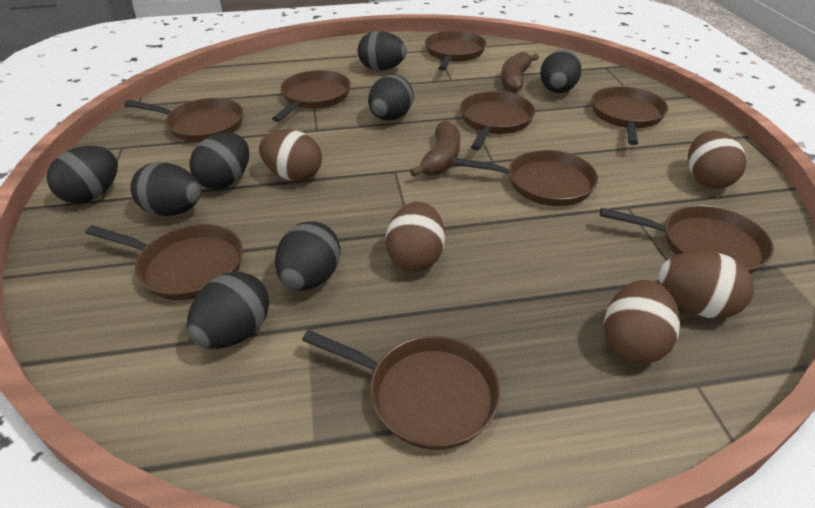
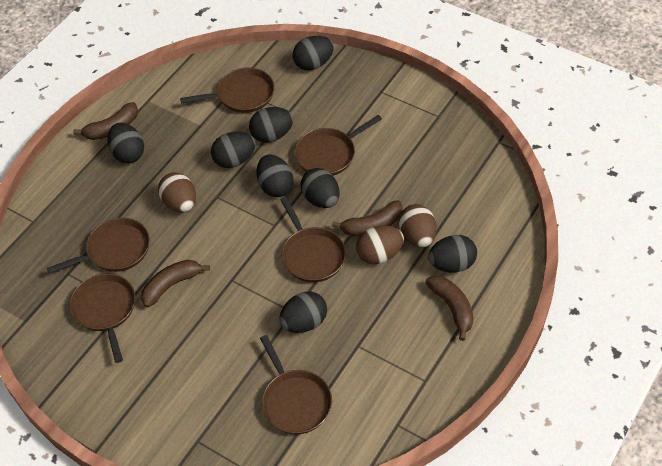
brown banana: [410,120,460,177] [501,52,539,93] = 2 -> [73,102,138,140] [141,260,210,307] [332,200,402,236] [425,276,474,341] = 4
brown egg: [259,129,322,181] [385,202,445,272] [604,280,680,364] [658,251,754,319] [688,130,747,189] = 5 -> [158,172,196,213] [356,225,404,264] [399,204,436,248] = 3
brown pan: [85,224,243,300] [124,98,244,142] [272,70,351,122] [302,330,501,450] [425,30,486,71] [452,150,598,206] [460,91,535,150] [591,86,668,145] [600,205,774,274] = 9 -> [47,218,150,274] [70,273,135,363] [180,68,275,113] [260,335,332,434] [281,197,346,282] [295,115,382,176] = 6

